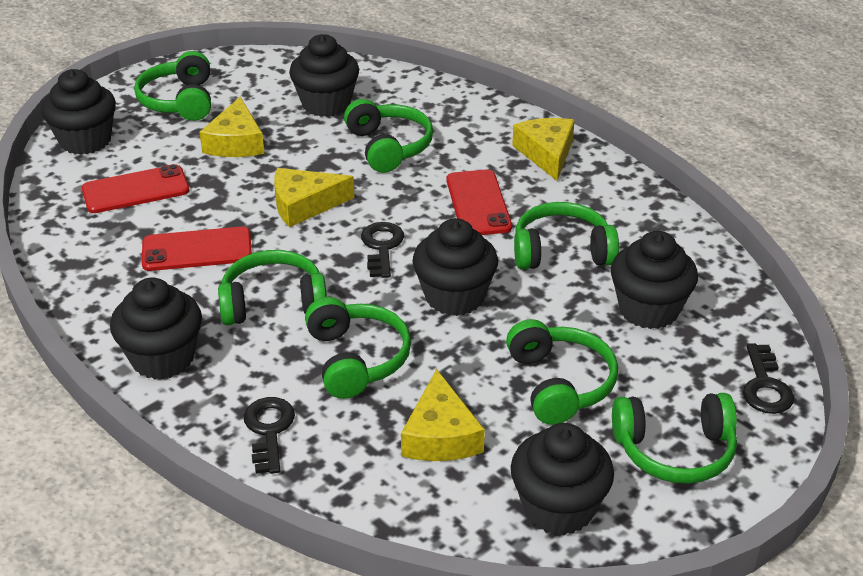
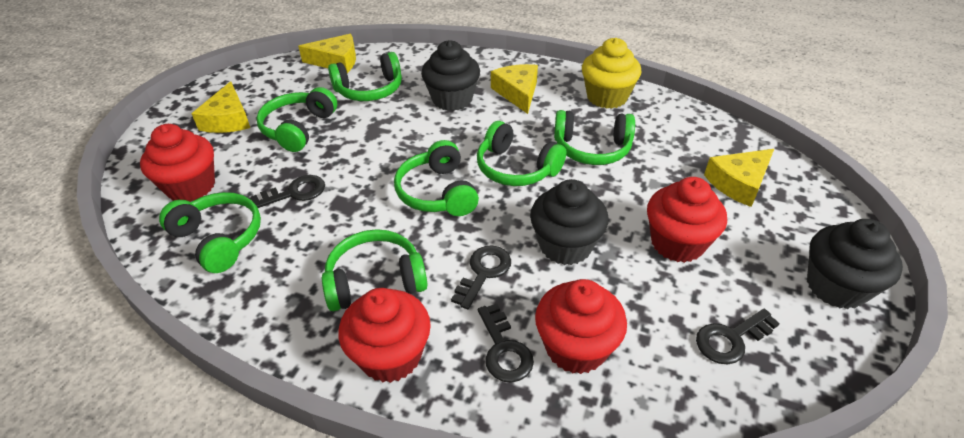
black cupcake: [41,69,116,155] [110,277,202,380] [289,34,359,117] [412,218,498,316] [511,423,614,535] [611,231,698,329] = 6 -> [421,40,480,111] [530,179,608,265] [807,219,903,309] = 3
black key: [244,397,295,474] [361,222,404,278] [743,343,794,414] = 3 -> [251,175,325,208] [451,245,511,309] [478,304,534,383] [696,309,780,365] = 4
red cupcake: none = 0 -> [140,124,215,202] [338,288,431,383] [535,279,627,374] [647,177,727,263] = 4
red phone: [82,164,189,213] [142,227,252,271] [447,170,512,235] = 3 -> none = 0
yellow cupcake: none = 0 -> [582,38,641,109] = 1

